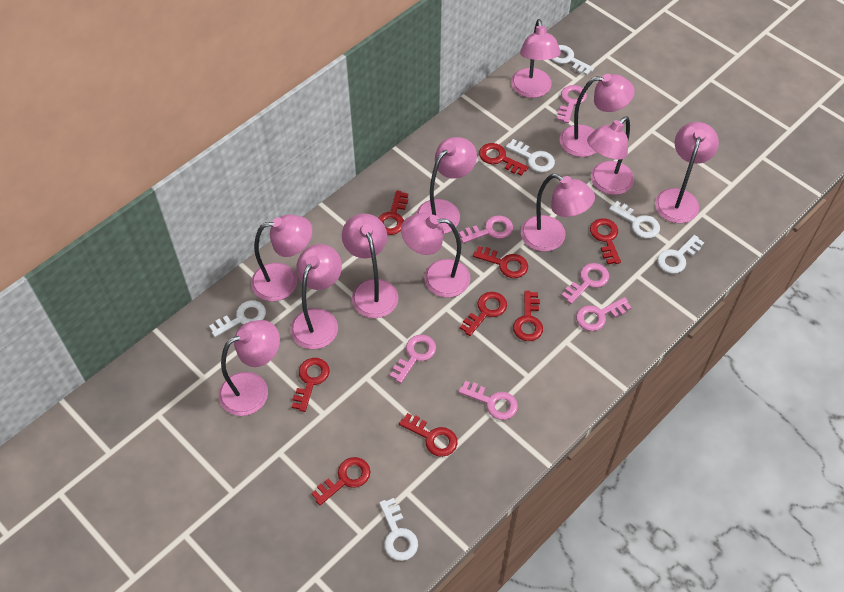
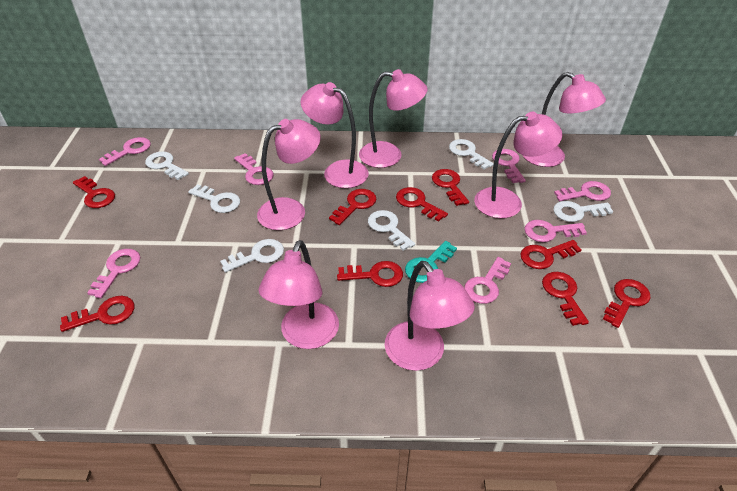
pink key: [390,335,436,383] [459,215,513,243] [459,381,518,420] [557,85,587,123] [562,263,609,304] [576,297,632,331] = 6 -> [87,249,140,298] [99,137,151,166] [234,153,274,185] [464,257,511,304] [492,149,526,183] [524,220,587,242] [554,181,611,201] = 7
pink lamp: [219,320,280,416] [251,214,312,301] [291,244,342,349] [342,213,398,318] [401,213,470,298] [416,137,477,234] [511,19,561,98] [521,174,595,252] [560,74,635,157] [587,116,634,195] [655,122,719,223] = 11 -> [257,119,321,230] [259,240,339,349] [300,82,369,188] [359,69,428,168] [385,261,475,371] [474,112,562,218] [522,72,606,167] = 7
turquoise key: none = 0 -> [405,241,457,283] = 1

